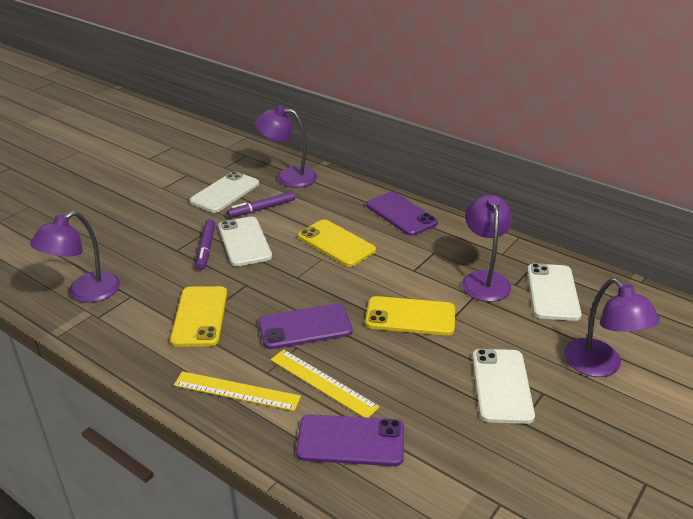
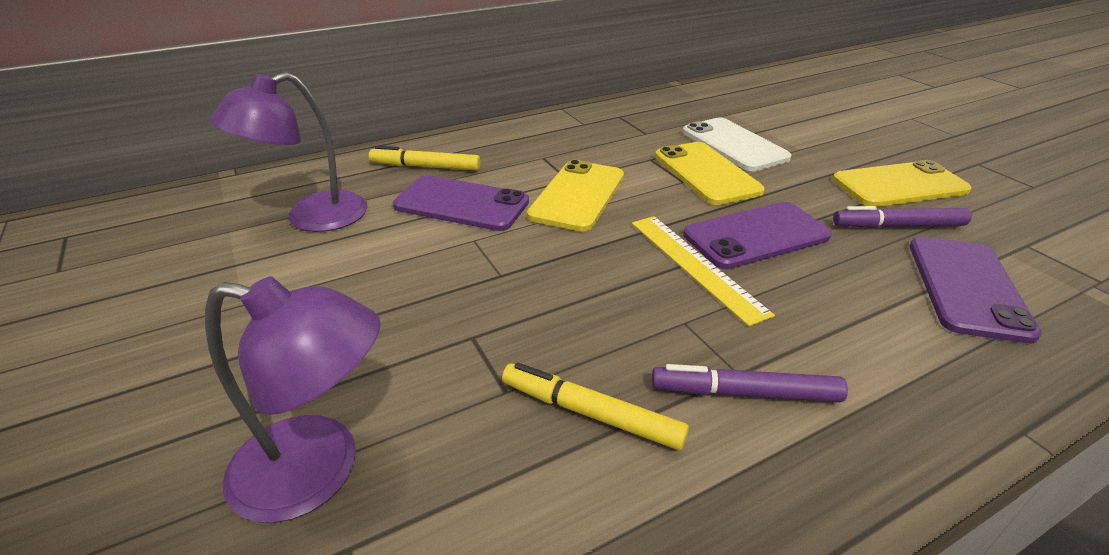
purple lamp: [30,211,120,303] [254,106,317,188] [462,195,512,302] [564,278,660,377] = 4 -> [205,276,381,523] [210,72,368,232] = 2
white phone: [190,171,259,213] [218,217,272,266] [473,349,535,424] [527,263,582,321] = 4 -> [683,118,791,171] = 1
yellow marker: none = 0 -> [369,145,481,171] [502,363,689,450] = 2
yellow ruler: [174,371,301,411] [271,349,380,418] = 2 -> [632,216,775,326] = 1

